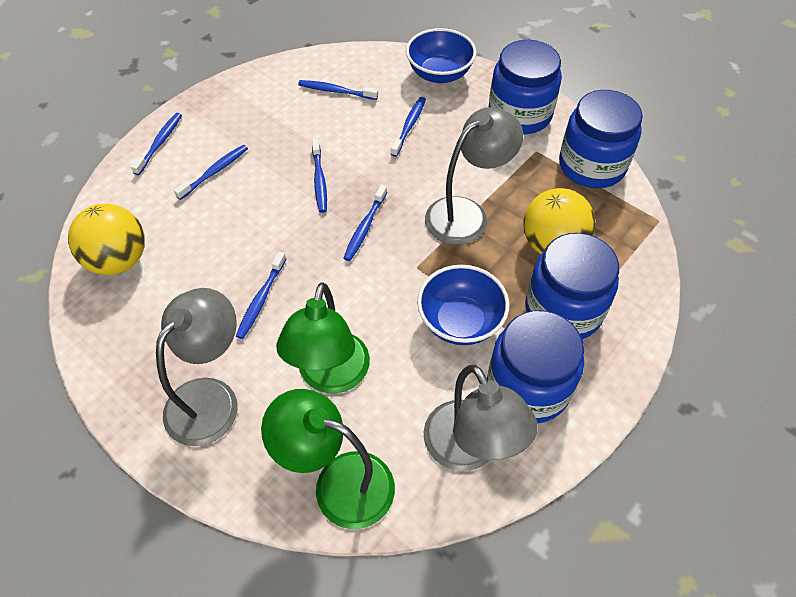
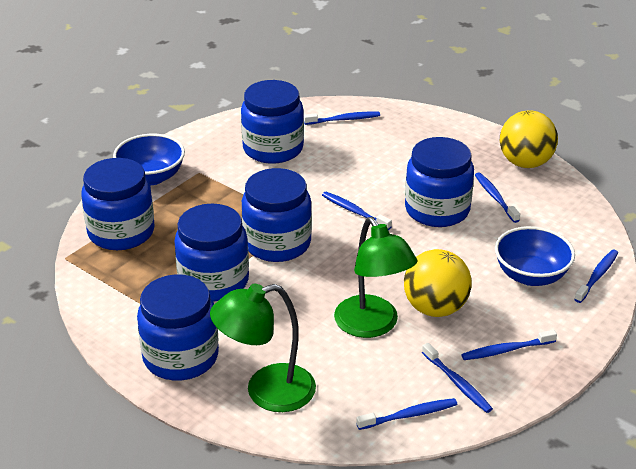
blue jar: [487,310,584,423] [489,40,562,134] [525,233,619,339] [559,90,643,188] = 4 -> [81,158,154,250] [137,274,219,380] [174,204,249,301] [241,80,304,164] [242,168,312,262] [405,137,474,227] = 6
grey lamp: [156,288,238,446] [424,365,538,471] [425,107,523,245] = 3 -> none = 0

